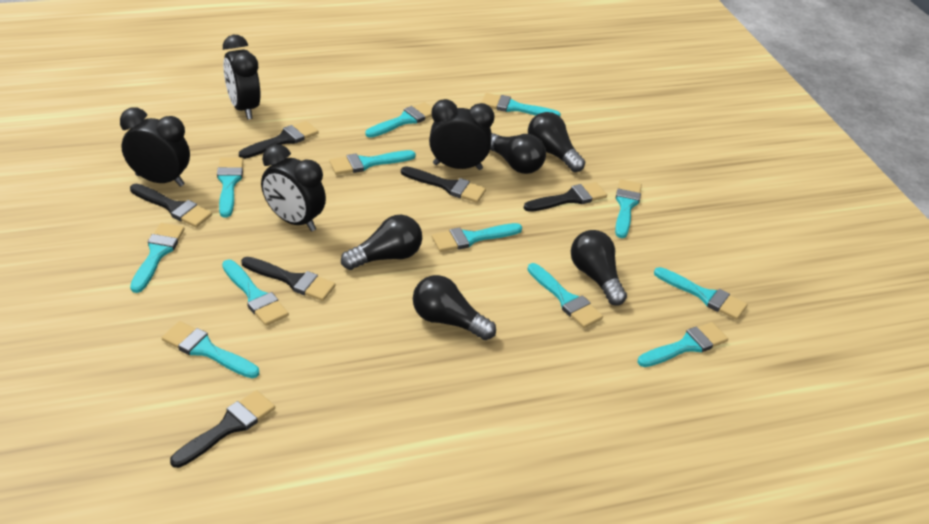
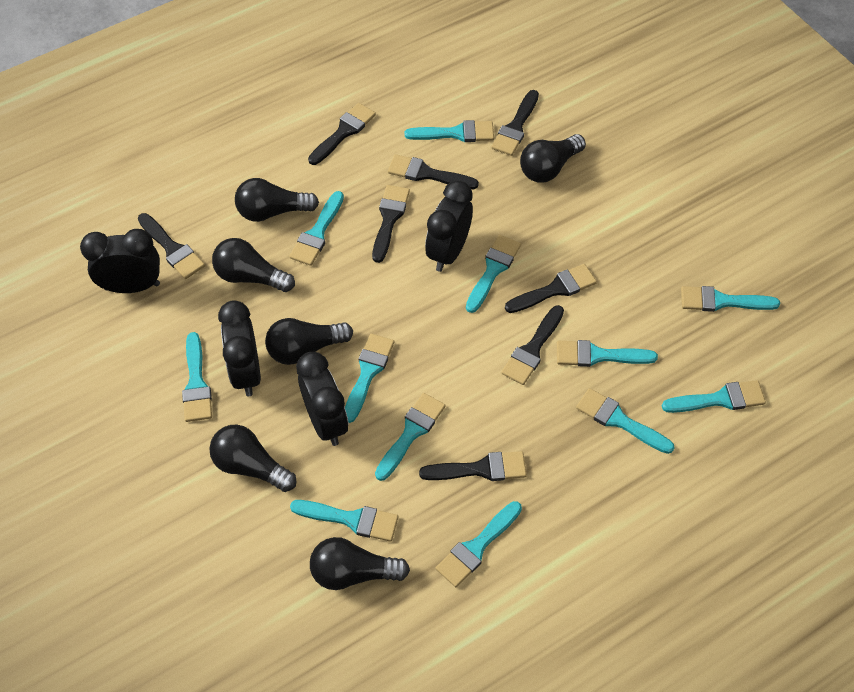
black brush: [130,183,212,228] [170,390,275,468] [239,121,319,159] [241,257,336,301] [401,166,486,203] [524,182,607,212] = 6 -> [138,213,205,279] [308,103,376,165] [372,185,410,263] [388,154,479,189] [419,451,527,481] [491,90,539,156] [501,305,564,385] [505,264,597,313] = 8
black light bulb: [341,215,422,270] [413,275,496,340] [490,133,546,174] [528,112,585,172] [571,230,627,306] = 5 -> [209,425,297,492] [212,238,295,292] [235,178,319,222] [265,318,353,365] [310,537,410,590] [520,134,586,183] = 6

